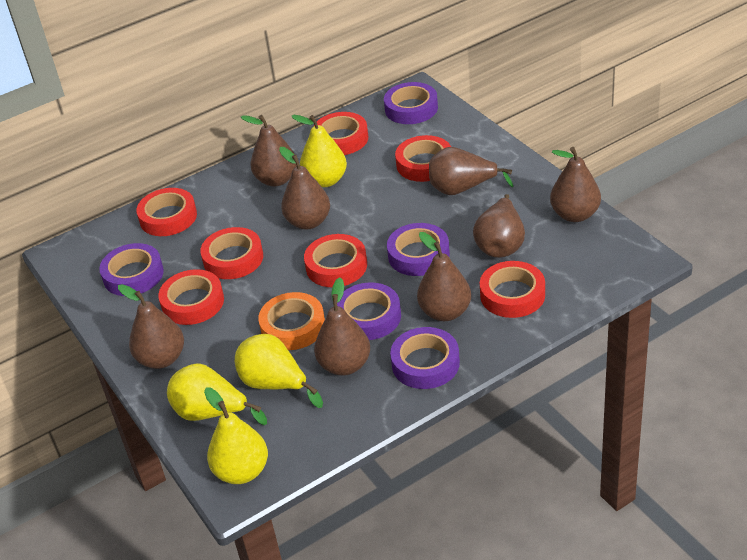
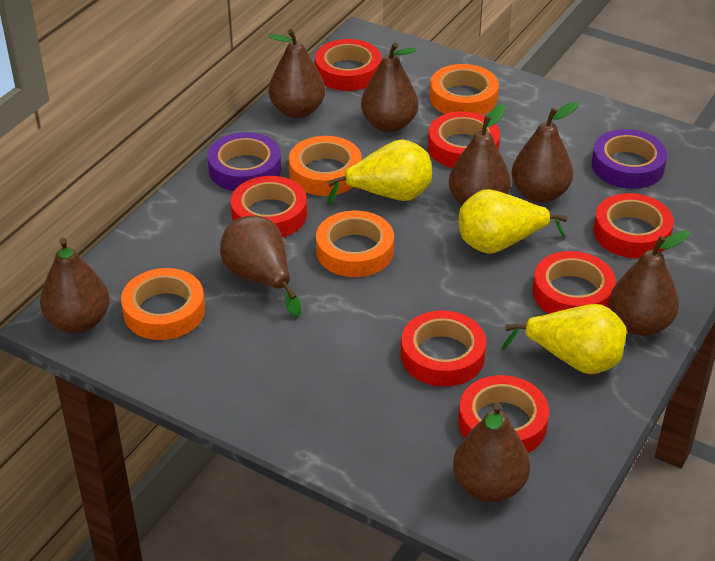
orange tape: [258,292,325,350] = 1 -> [121,268,205,340] [289,136,362,196] [316,211,394,277] [430,64,499,115] = 4
purple tape: [99,243,164,296] [337,282,401,340] [384,82,438,124] [387,223,450,276] [390,327,460,389] = 5 -> [208,132,281,191] [592,129,667,189] = 2
yellow pear: [167,363,267,425] [204,387,268,484] [235,334,323,408] [292,115,347,187] = 4 -> [327,139,432,206] [459,189,568,254] [502,304,627,374] = 3

